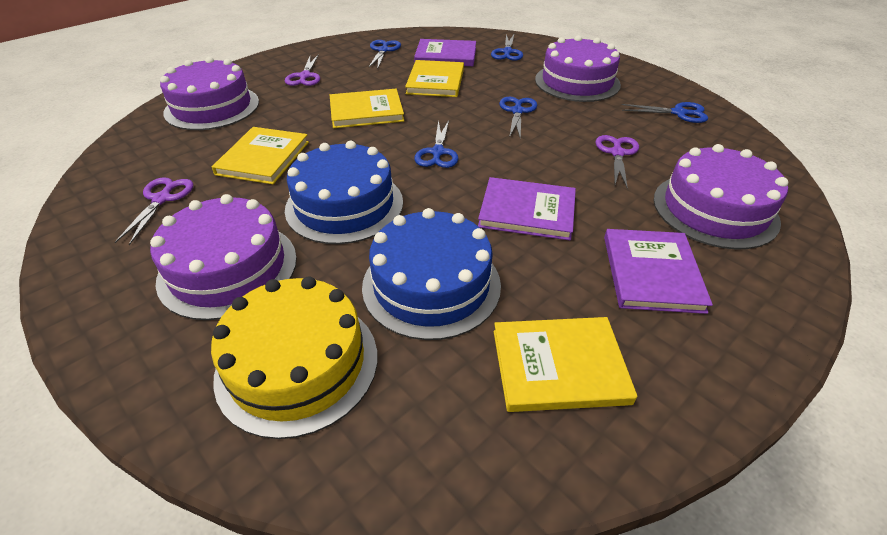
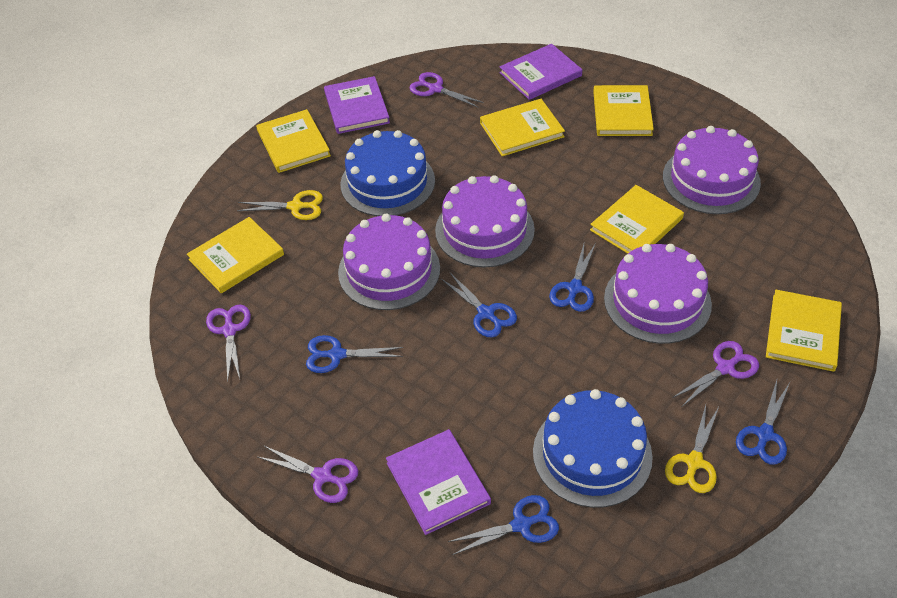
purple scissors: [115,177,193,245] [285,54,320,86] [595,135,639,189] = 3 -> [206,305,251,382] [258,445,358,503] [409,72,484,107] [672,341,759,406] = 4
yellow book: [212,127,309,184] [330,89,404,128] [405,60,464,97] [494,317,637,412] = 4 -> [187,217,284,293] [256,109,331,173] [480,99,565,156] [590,185,684,254] [593,85,654,136] [766,290,842,372] = 6
yellow cake: [211,276,377,439] = 1 -> none = 0
yellow scissors: none = 0 -> [237,190,323,220] [665,405,719,493] = 2

